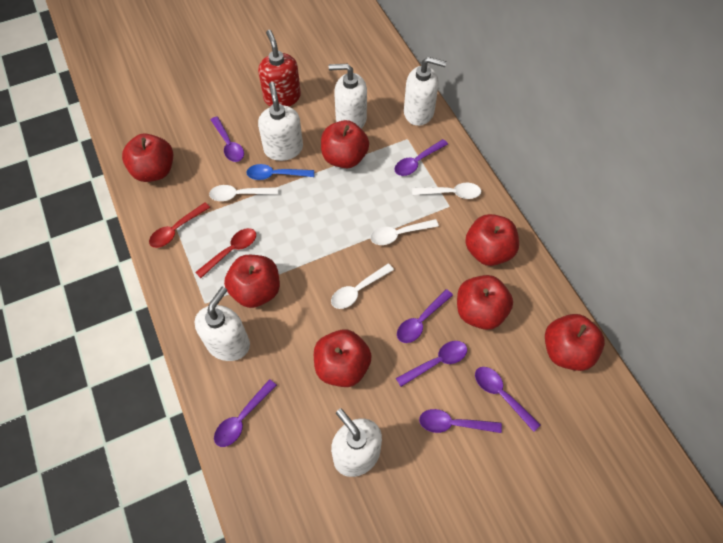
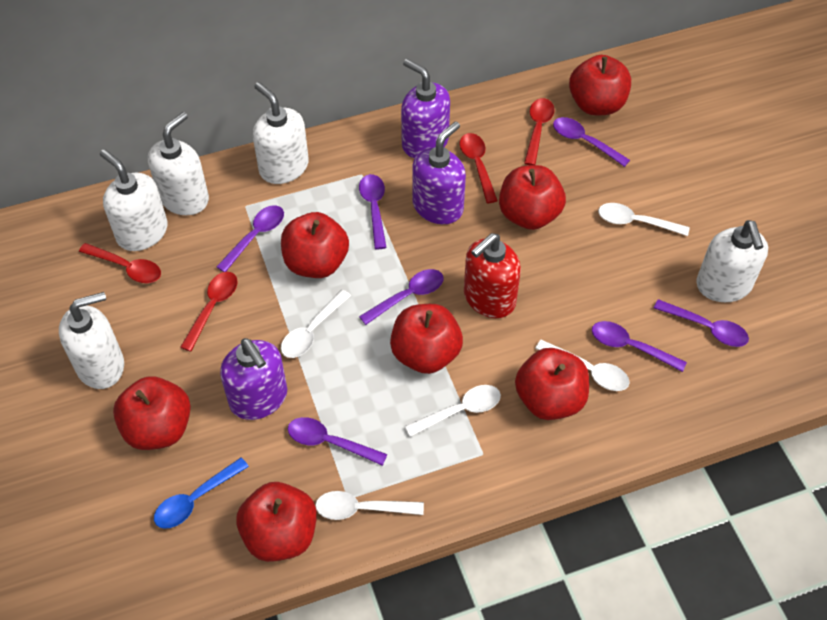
purple soap dispenser: none = 0 -> [220,338,287,420] [401,59,450,158] [412,121,466,224] = 3
red spoon: [149,202,210,248] [195,228,256,278] = 2 -> [79,243,161,283] [180,272,238,352] [459,133,498,203] [524,98,555,165] = 4
white spoon: [209,185,279,201] [331,263,394,309] [370,219,439,245] [412,183,481,199] = 4 -> [281,289,351,358] [315,491,424,520] [405,385,501,437] [535,340,630,391] [598,203,690,236] = 5

